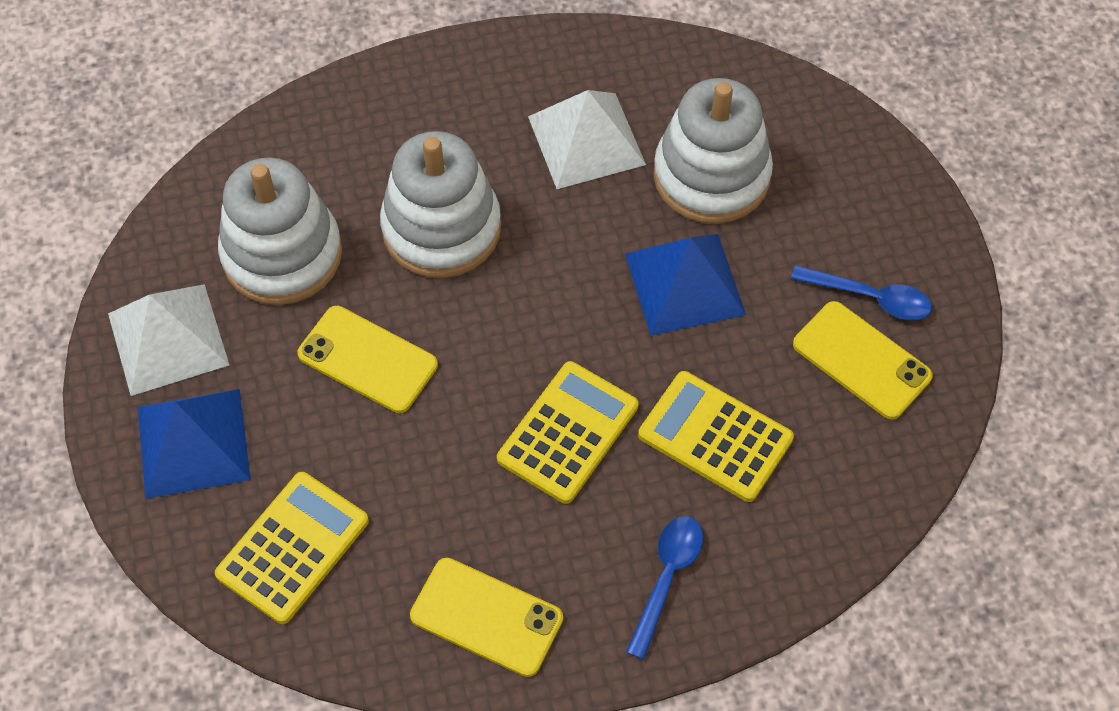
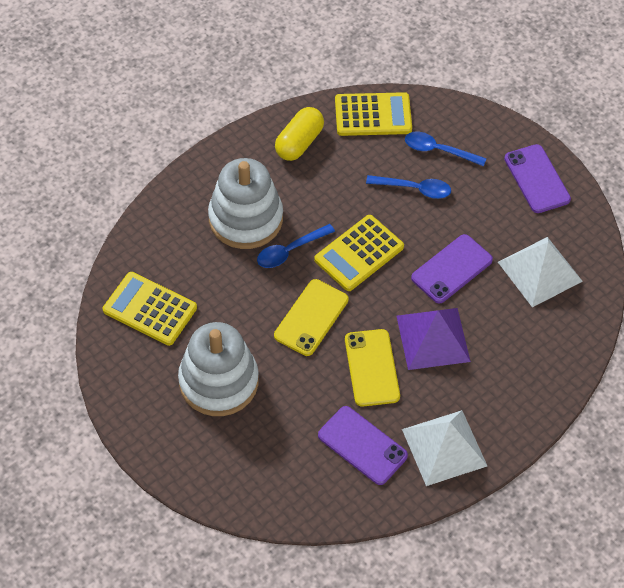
blue pyramid: [138,389,251,499] [625,234,746,336] = 2 -> none = 0
blue spoon: [626,516,703,659] [791,265,932,320] = 2 -> [257,224,335,268] [366,175,451,199] [405,132,487,166] = 3
purple phone: none = 0 -> [318,406,408,485] [411,234,493,303] [504,144,571,213] = 3
purple pyramid: none = 0 -> [397,308,471,370] = 1
white stacking toy: [218,158,342,305] [380,131,501,278] [653,78,773,224] = 3 -> [178,322,259,416] [208,158,283,249] = 2
yellow capsule: none = 0 -> [275,107,324,161] = 1
yellow phone: [297,306,438,413] [410,558,563,677] [793,301,933,419] = 3 -> [274,279,349,356] [345,329,400,407] = 2

